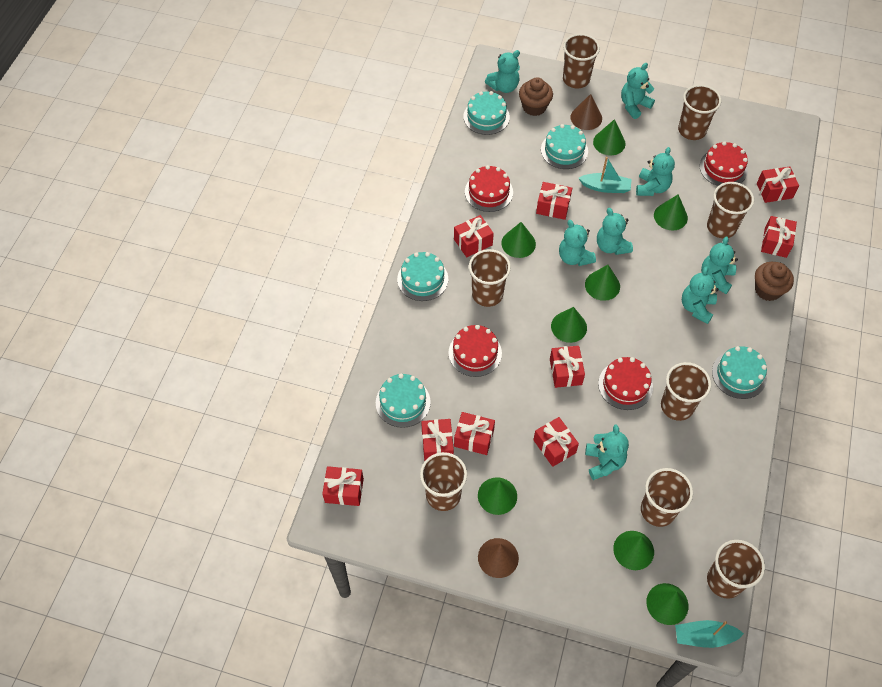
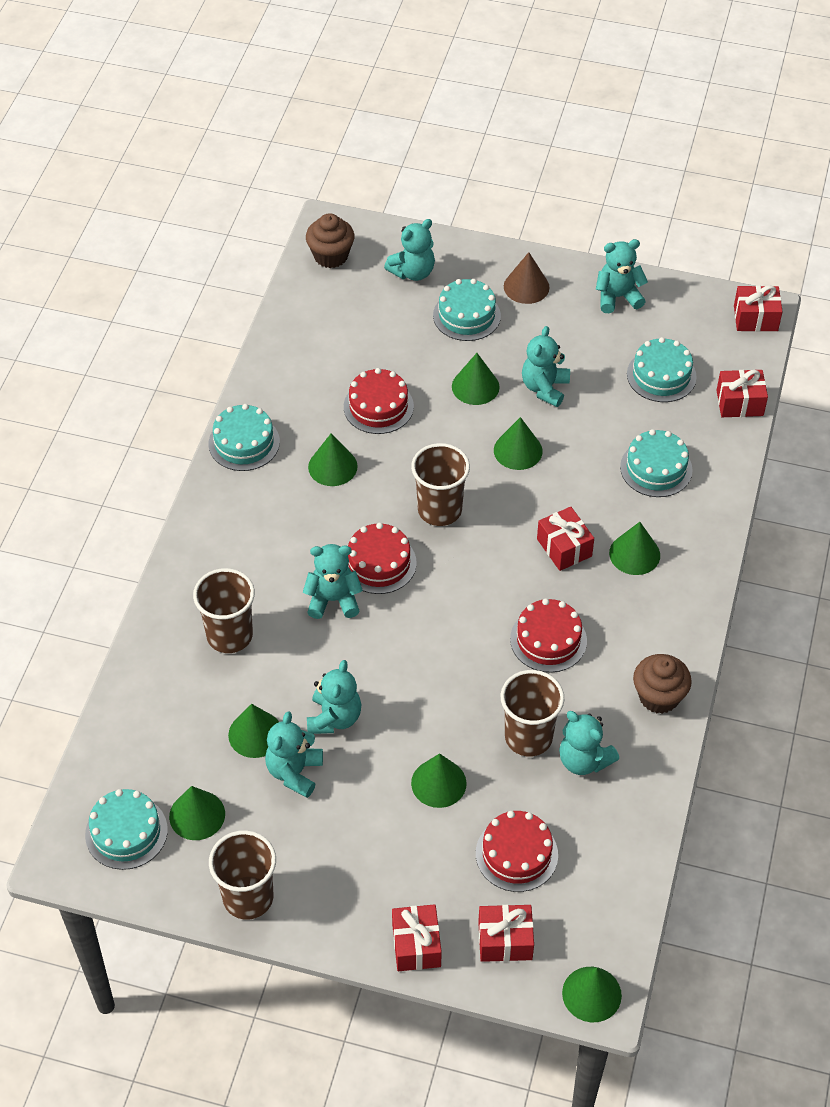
brown cone: [478,538,519,578] [570,94,602,130] = 2 -> [504,252,549,304] = 1
brown cup: [420,452,467,511] [469,249,511,307] [563,34,600,89] [641,468,693,527] [661,362,711,421] [678,85,721,140] [707,182,754,238] [707,540,765,599] = 8 -> [193,568,255,653] [209,830,276,920] [411,443,470,526] [501,670,564,756] = 4
red gift: [322,466,364,506] [421,419,454,462] [454,215,494,257] [454,412,495,455] [533,417,579,467] [536,182,572,220] [550,346,585,388] [757,166,799,203] [761,216,797,258] = 9 -> [392,904,442,971] [478,905,534,962] [537,507,594,571] [716,370,768,417] [734,285,783,332] = 5
turquoise boat: [579,157,632,193] [675,620,744,648] = 2 -> none = 0
turquoise teddy bear: [485,50,520,93] [559,220,596,266] [585,425,629,480] [597,208,633,255] [621,63,655,119] [636,147,675,196] [682,267,718,324] [701,237,738,294] = 8 -> [265,711,323,798] [303,544,363,619] [307,660,361,734] [384,219,435,281] [522,326,570,407] [559,711,619,775] [596,239,648,313] = 7

